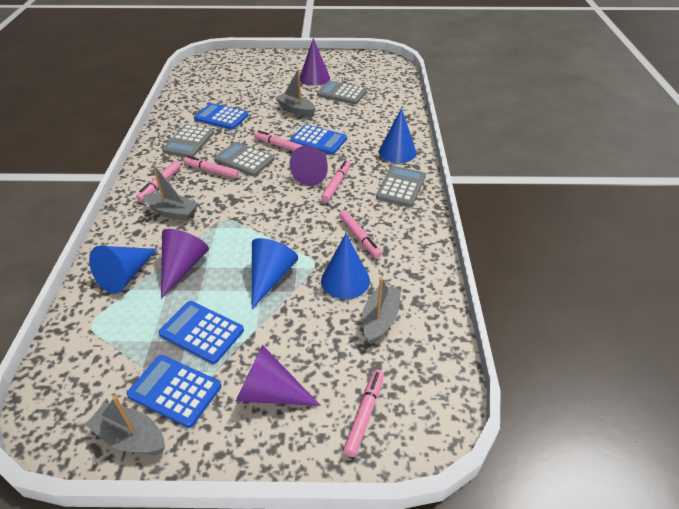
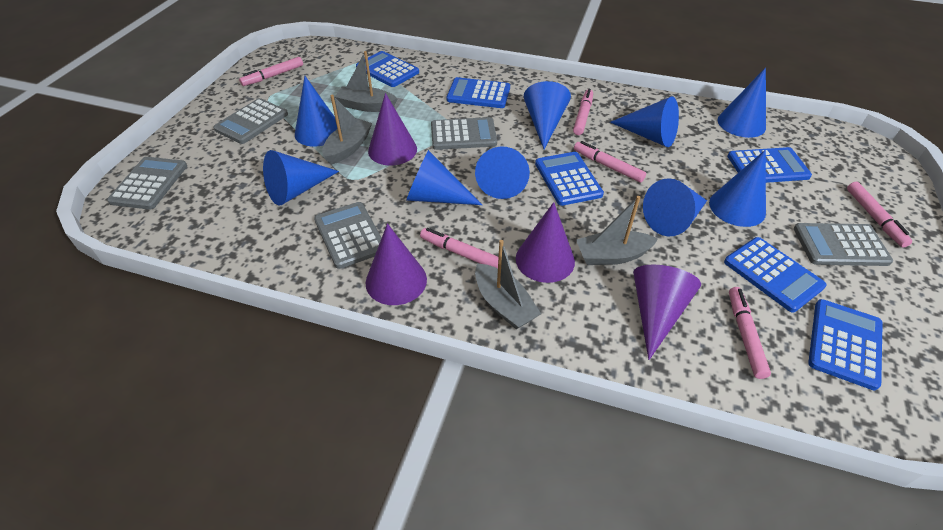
blue calculator: [127,355,221,428] [159,301,244,364] [194,103,249,130] [290,124,347,154] = 4 -> [356,51,419,87] [446,77,510,108] [535,152,604,206] [724,237,827,312] [727,147,812,183] [808,299,883,390] = 6
blue cone: [89,246,157,294] [252,238,298,309] [321,233,370,299] [379,108,416,163] = 4 -> [263,150,339,206] [295,76,337,147] [406,150,482,205] [475,147,530,199] [524,81,571,149] [610,96,679,147] [643,178,707,236] [709,150,766,227] [718,67,766,138] = 9
grey calculator: [162,124,214,157] [214,142,274,176] [317,81,367,104] [376,166,426,207] = 4 -> [107,157,187,210] [213,98,288,144] [314,202,382,269] [431,117,497,150] [794,223,893,266] = 5

